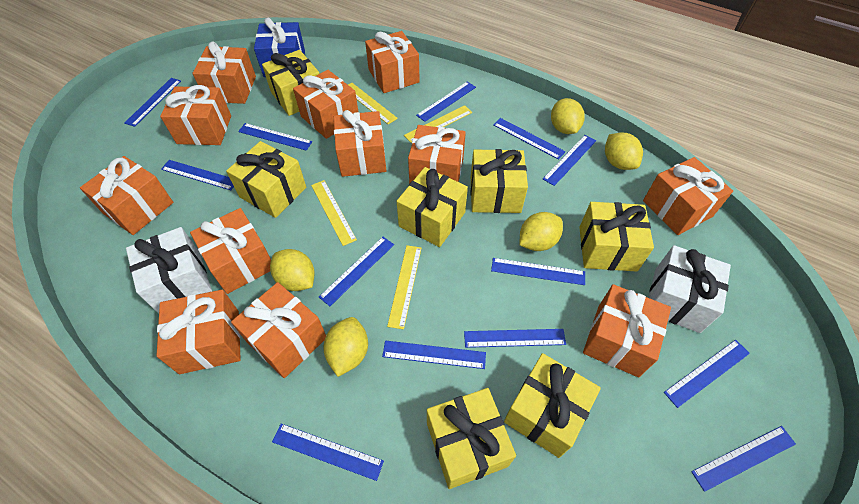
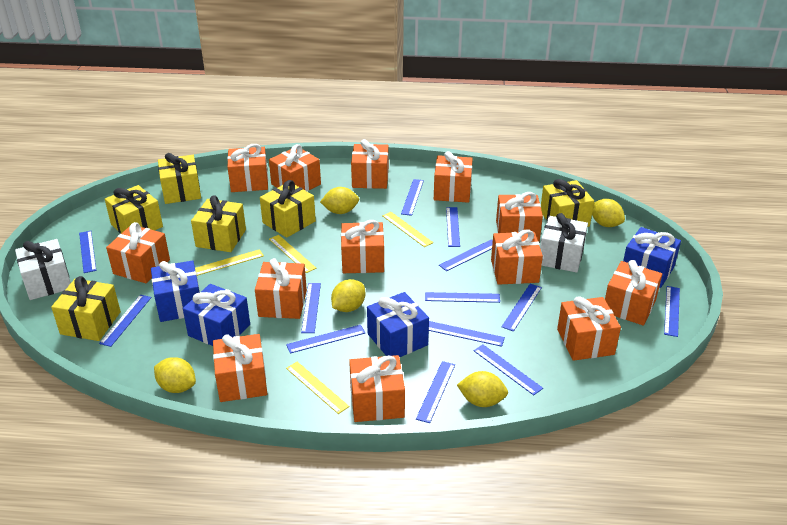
blue gift: [254,18,305,77] = 1 -> [151,260,200,322] [183,284,250,346] [367,292,429,357] [623,227,681,288] = 4
orange gift: [80,156,173,235] [157,290,241,374] [160,85,231,145] [190,208,271,294] [193,42,256,104] [231,282,326,378] [293,70,358,139] [334,110,386,177] [365,31,420,93] [408,125,466,184] [583,284,671,377] [643,157,733,235] = 12 -> [106,222,170,283] [213,334,267,402] [227,144,268,192] [255,258,307,319] [269,144,321,191] [341,220,384,273] [349,355,405,422] [351,139,389,189] [434,151,473,203] [491,230,543,285] [496,192,543,242] [557,296,621,361] [605,260,662,326] = 13
yellow gift: [226,141,306,218] [262,50,320,116] [397,167,468,247] [427,388,516,489] [471,149,528,213] [504,353,601,458] [579,202,654,272] = 7 -> [51,276,121,341] [105,185,163,234] [158,153,201,204] [191,195,246,252] [260,180,316,238] [541,179,594,227] = 6

